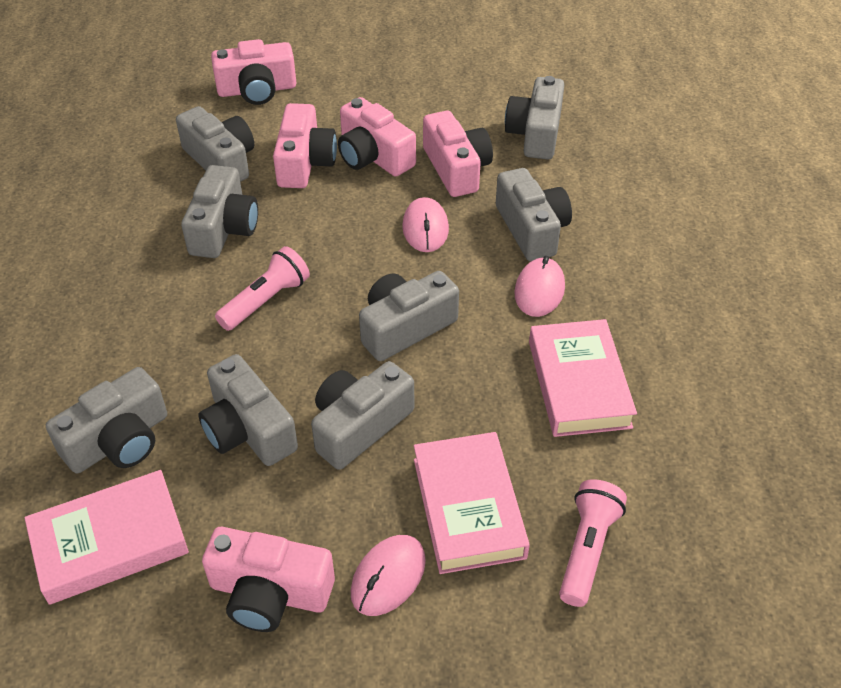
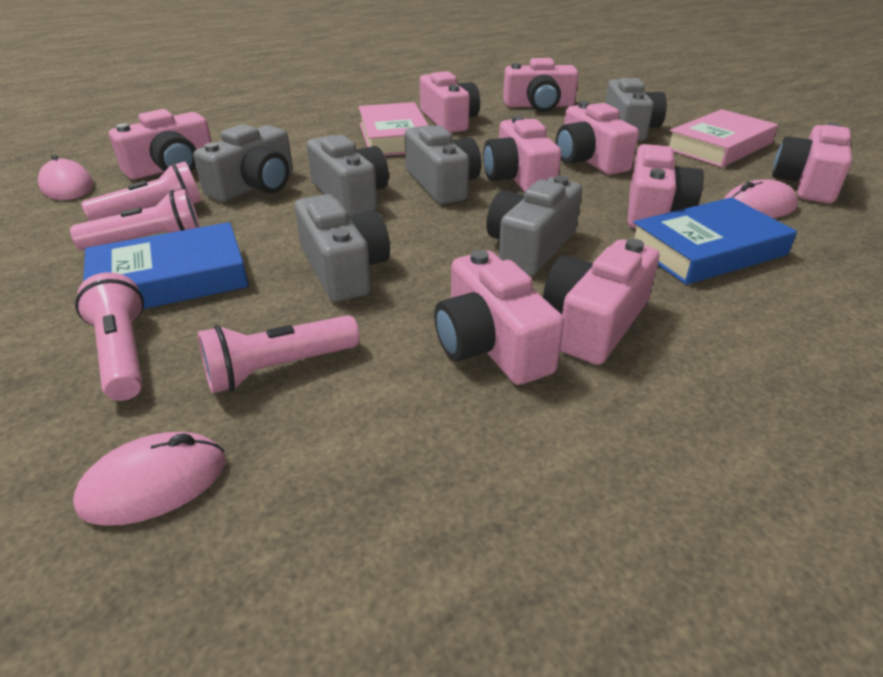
blue book: none = 0 -> [83,222,249,309] [633,197,797,285] = 2
grey camera: [46,367,167,473] [176,106,254,182] [181,165,258,258] [198,354,298,466] [311,361,414,470] [359,271,459,361] [496,168,572,261] [505,76,564,159] = 8 -> [194,124,293,202] [295,194,390,302] [306,135,389,216] [404,125,481,204] [486,175,582,276] [605,78,667,141] = 6
pink book: [25,470,189,605] [414,432,530,574] [529,319,637,437] = 3 -> [358,102,428,156] [669,109,778,167] = 2
pink camera: [202,527,335,632] [211,39,296,105] [273,103,337,188] [338,97,416,177] [423,110,493,197] = 5 -> [109,109,212,180] [420,71,480,133] [434,250,565,385] [483,115,562,192] [503,58,579,112] [543,239,659,365] [556,101,639,175] [628,144,704,229] [772,122,852,204] = 9
pink flashlight: [215,246,310,331] [559,479,627,607] = 2 -> [70,189,200,250] [75,272,144,401] [81,161,202,221] [198,315,360,393] = 4

